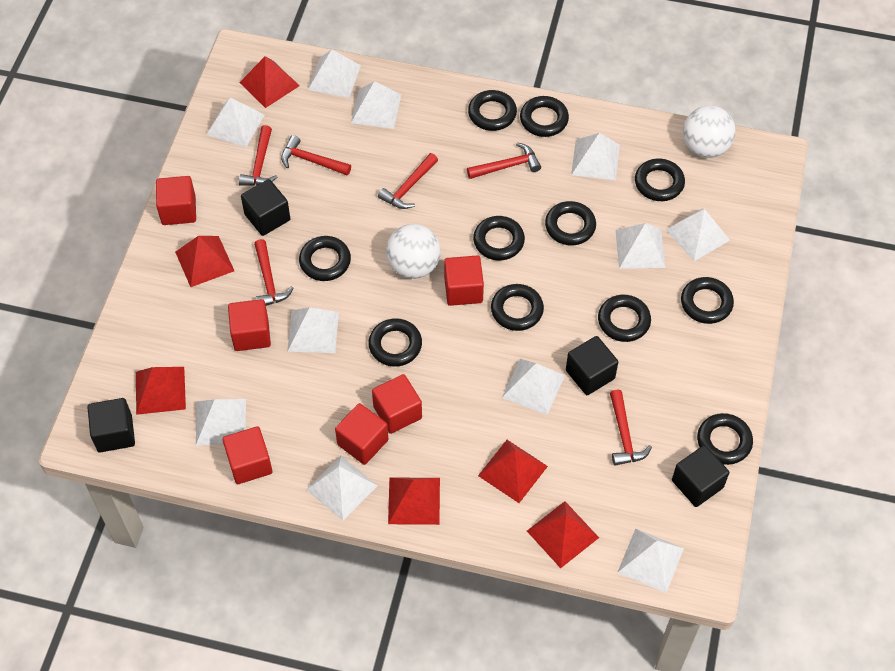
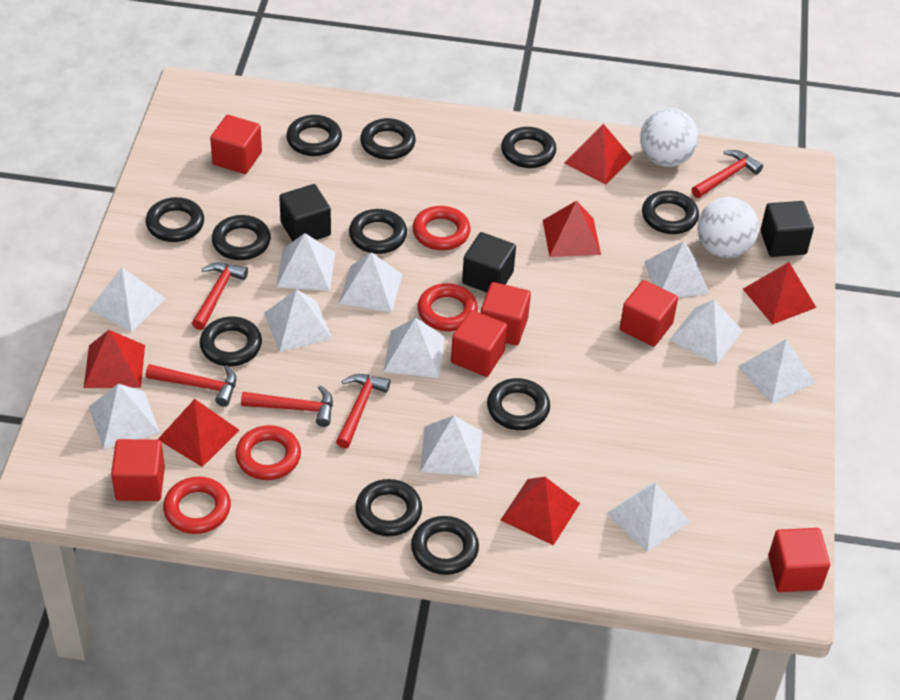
black cube: [87,398,135,453] [241,179,290,236] [566,336,618,395] [672,445,729,507] = 4 -> [279,184,331,241] [462,232,516,293] [760,201,814,257] = 3
red hammer: [239,125,277,186] [254,239,293,306] [281,135,351,175] [378,153,438,209] [467,142,541,179] [610,389,652,466] = 6 -> [146,364,236,407] [192,262,248,330] [241,385,333,427] [336,374,390,448] [691,150,763,198] = 5
red ring: none = 0 -> [163,477,231,534] [235,425,301,480] [412,206,470,250] [417,283,478,331] = 4

